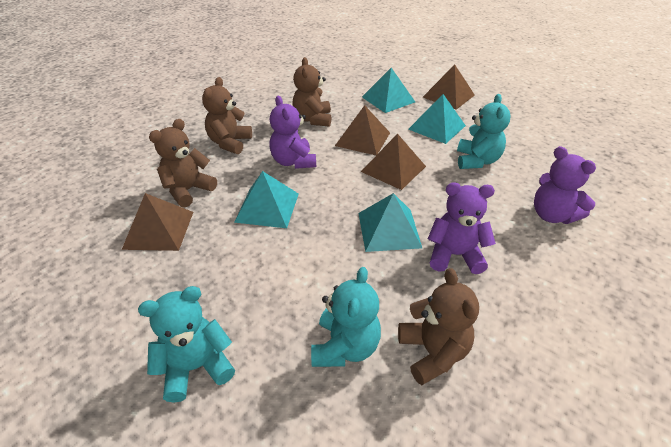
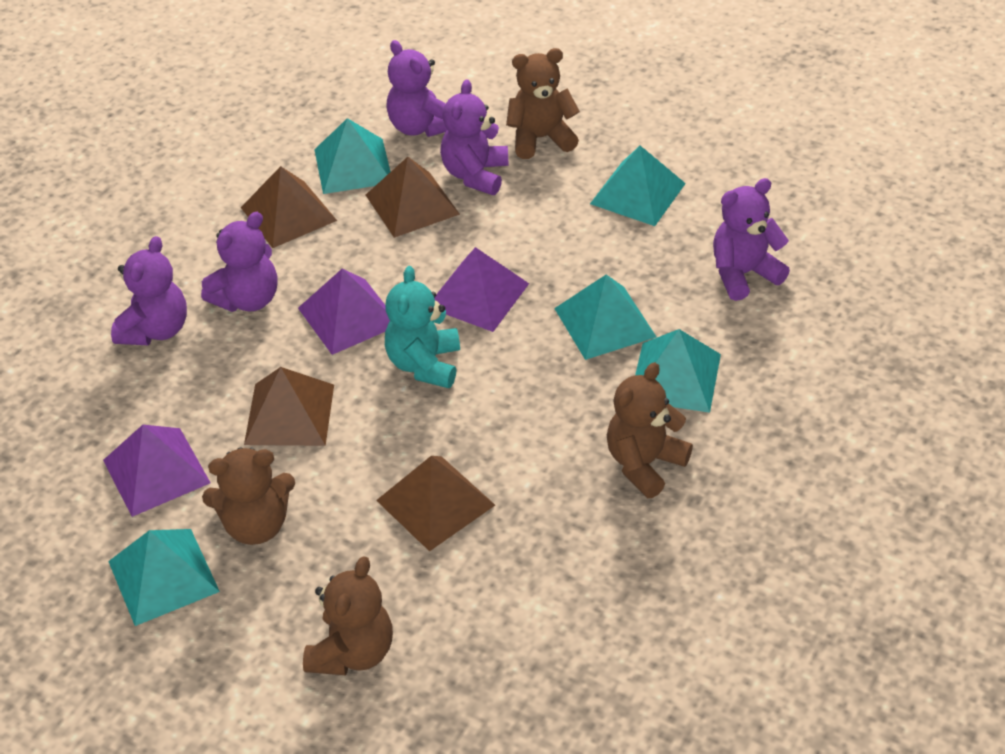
purple pyramid: none = 0 -> [103,425,211,517] [298,268,390,355] [434,247,529,332] = 3
purple teddy bear: [269,96,316,169] [428,182,496,274] [534,146,596,224] = 3 -> [111,236,187,345] [201,212,278,312] [386,40,447,137] [440,79,509,195] [713,178,790,301] = 5
turquoise pyramid: [234,171,299,228] [358,193,422,252] [362,68,415,113] [408,94,466,144] = 4 -> [108,529,220,626] [314,118,391,194] [554,274,656,360] [590,146,686,226] [635,329,721,413] = 5
turquoise teddy bear: [138,286,235,403] [311,267,381,367] [457,94,511,169] = 3 -> [385,266,460,388] = 1

